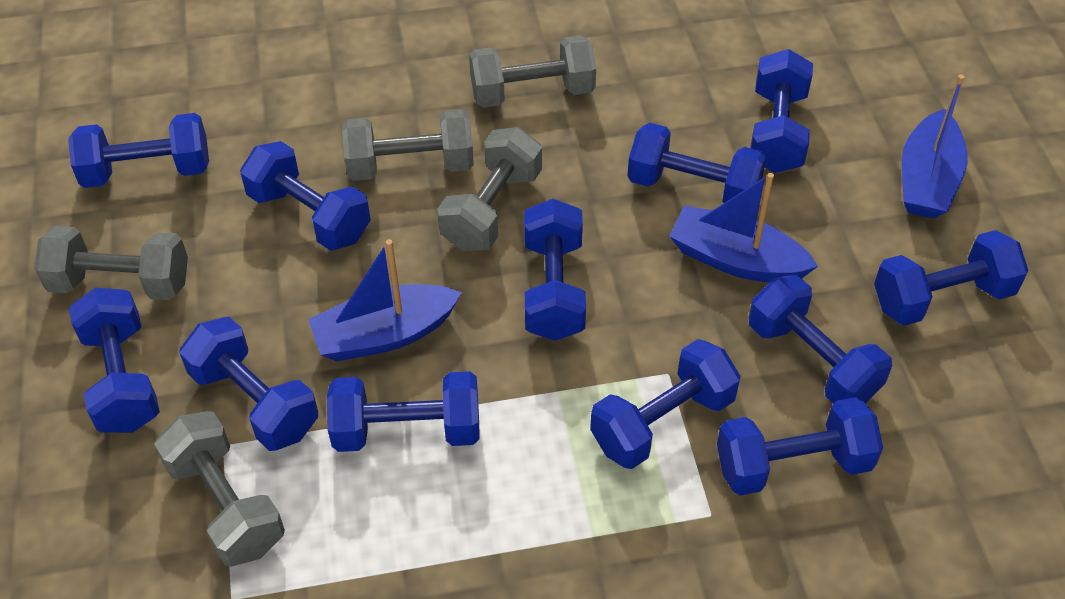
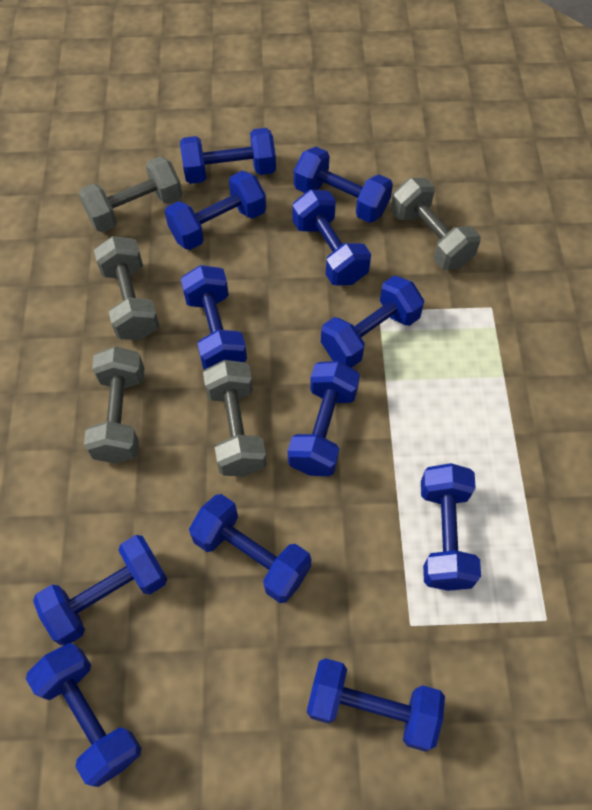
blue boat: [308,239,462,361] [669,173,818,282] [902,74,968,219] = 3 -> none = 0

